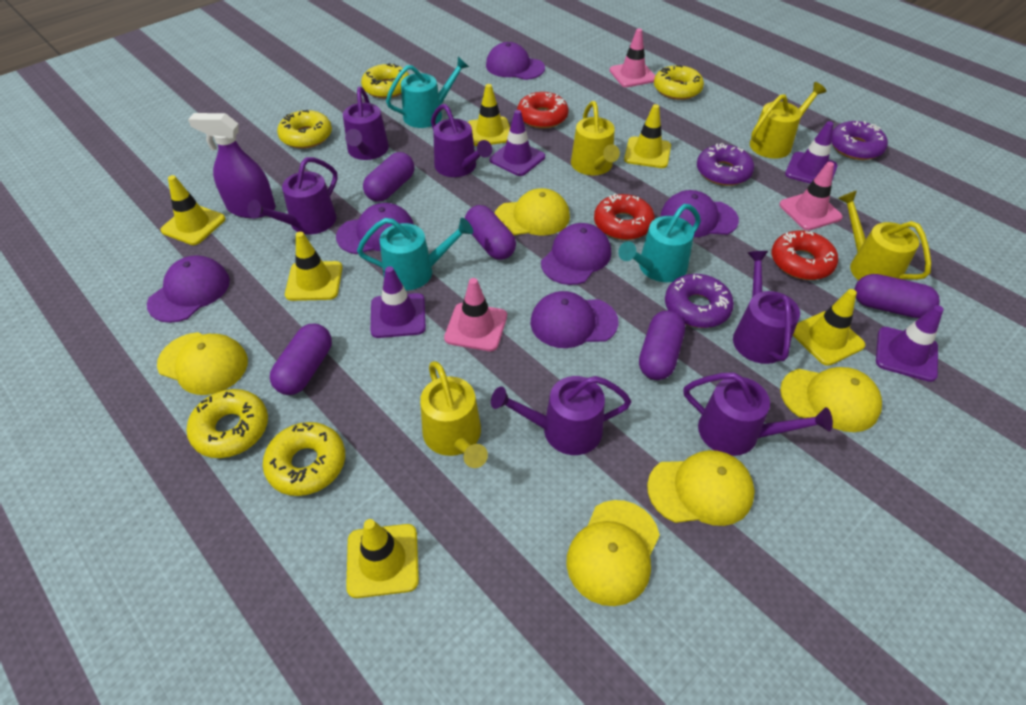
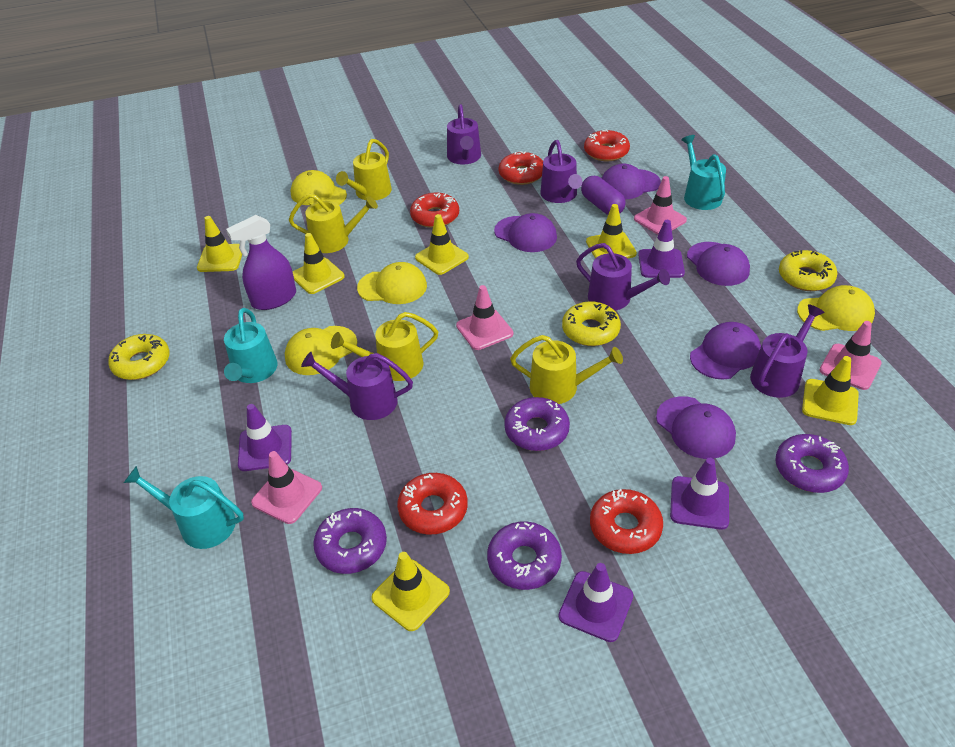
pink traffic cone: [444,278,507,351] [609,28,655,87] [779,162,843,230] = 3 -> [251,451,322,524] [456,285,513,350] [634,176,687,235] [820,321,882,390] = 4
purple cap: [147,255,230,323] [336,203,414,254] [486,42,545,80] [530,291,618,348] [541,223,611,285] [661,190,739,237] = 6 -> [494,213,557,252] [602,164,661,199] [656,396,736,459] [687,242,750,286] [690,322,761,380] = 5
purple capsule: [270,324,332,395] [363,152,415,202] [465,205,516,260] [639,311,685,380] [854,274,940,318] = 5 -> [581,176,626,215] = 1
purple donut: [665,274,734,328] [697,143,754,186] [831,121,888,160] = 3 -> [313,508,387,574] [487,522,562,590] [504,397,570,451] [775,434,849,493] = 4
purple watering can: [247,157,338,235] [343,87,389,160] [431,104,492,177] [491,376,631,455] [684,372,833,456] [733,251,800,364] = 6 -> [301,352,413,420] [447,104,481,164] [540,140,582,203] [576,243,670,310] [750,304,825,398] = 5
red donut: [517,92,568,129] [594,194,655,240] [772,230,838,280] = 3 -> [397,473,468,535] [410,193,459,228] [499,151,543,185] [584,130,630,161] [590,489,663,554] = 5
yellow cap: [157,332,248,395] [494,188,570,236] [566,500,660,606] [647,450,755,526] [780,367,882,432] = 5 -> [285,326,357,375] [291,170,347,205] [357,262,427,304] [797,285,875,331] = 4
yellow donut: [187,389,268,458] [263,422,345,496] [277,109,332,149] [361,63,409,99] [654,65,704,100] = 5 -> [108,334,170,380] [562,301,621,346] [779,250,837,291] = 3

